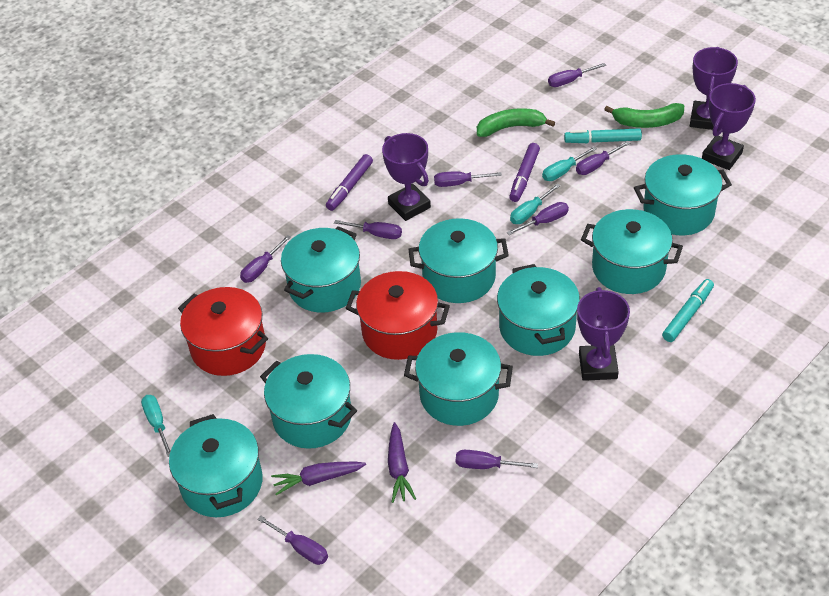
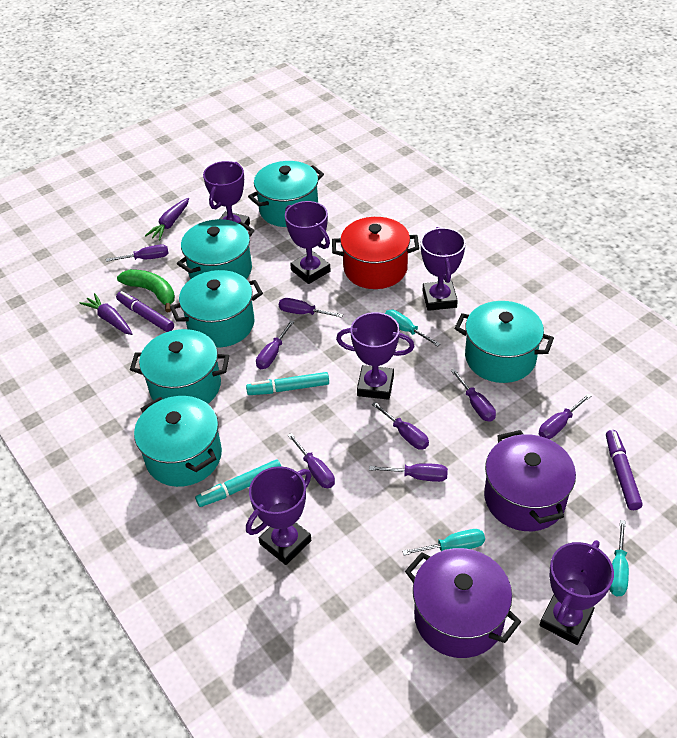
green banana: [477,108,555,137] [604,103,684,128] = 2 -> [117,269,175,313] = 1
purple pot: none = 0 -> [405,548,521,658] [484,430,576,531] = 2
purple trophy: [382,133,431,221] [577,287,630,381] [690,47,738,130] [702,83,756,170] = 4 -> [203,161,250,226] [246,466,312,565] [285,201,331,284] [336,312,414,400] [421,227,466,311] [540,540,614,645] = 6
red pot: [178,287,268,376] [346,271,450,360] = 2 -> [332,217,419,289] = 1
turquoise pot: [169,414,263,517] [260,354,357,449] [281,226,361,312] [404,332,513,426] [408,218,509,303] [497,264,580,356] [581,209,683,294] [634,154,732,235] = 8 -> [130,329,229,404] [134,396,222,487] [170,270,263,348] [177,219,254,279] [248,161,324,227] [455,301,554,383] = 6

